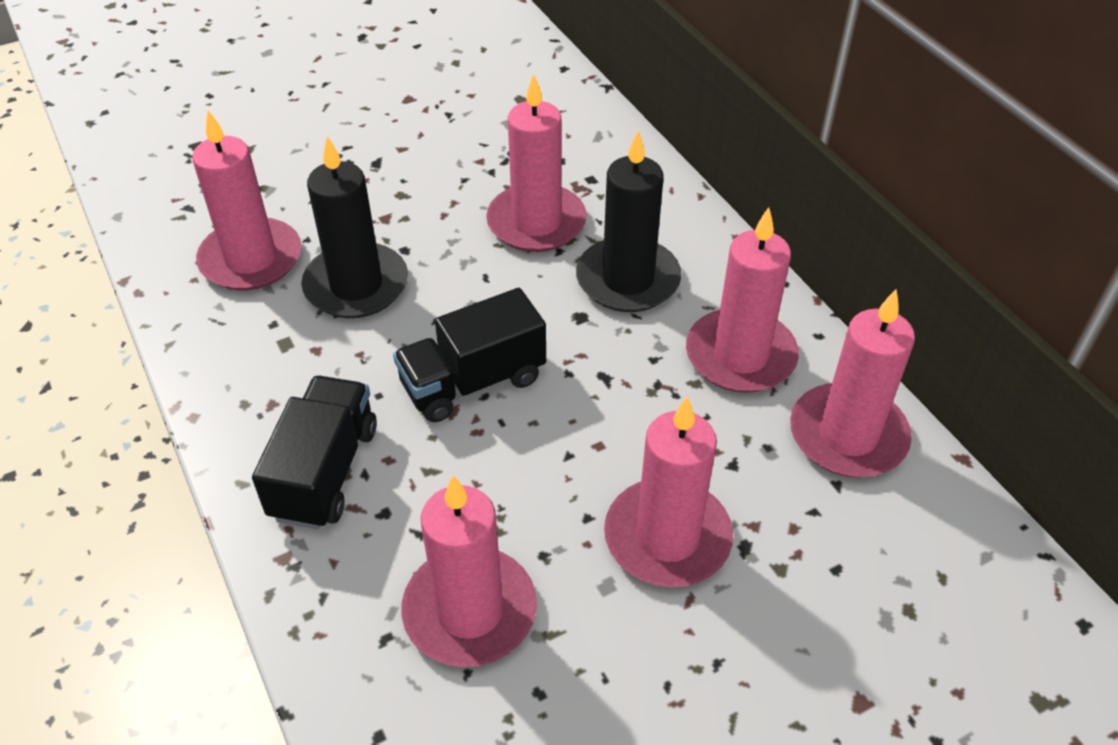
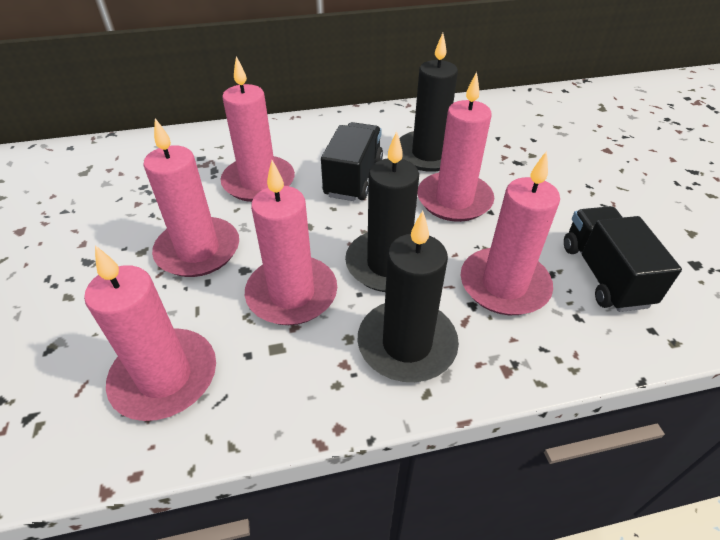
black candle: [301,136,408,318] [576,131,682,312] = 2 -> [345,131,419,292] [358,211,459,382] [399,33,458,172] = 3

